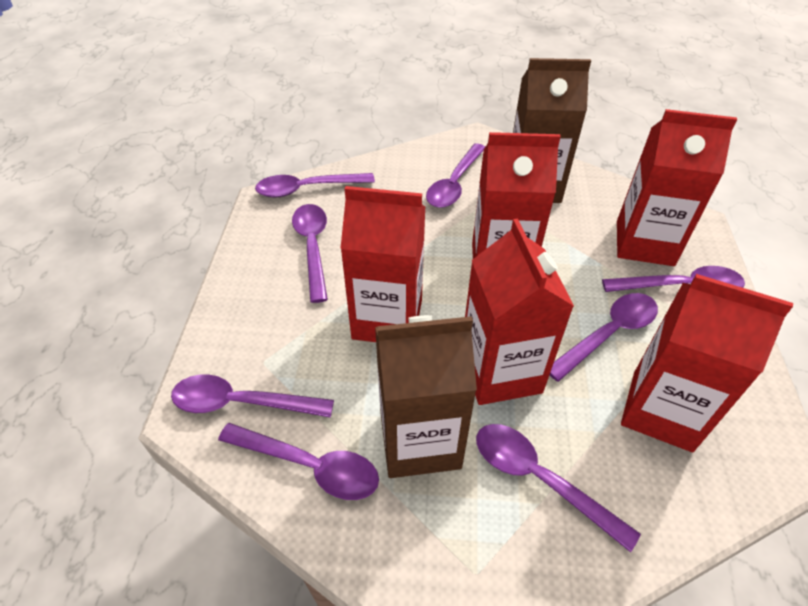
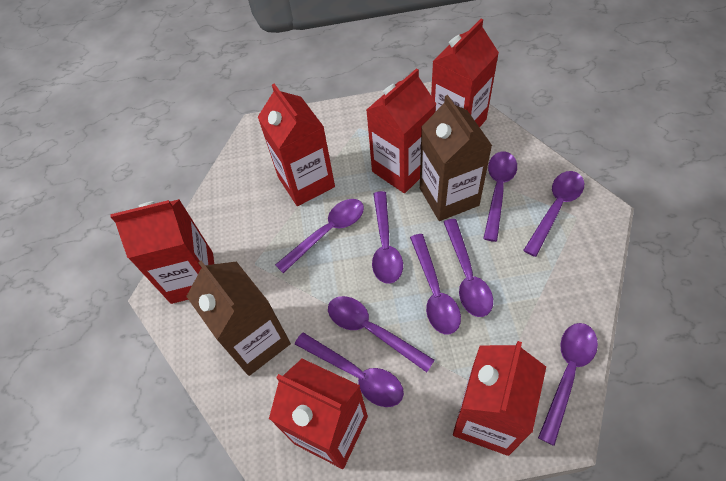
purple spoon: [171,374,334,418] [218,423,379,500] [255,173,375,198] [292,204,328,303] [426,143,485,208] [476,424,641,552] [550,293,658,382] [602,266,745,292] = 8 -> [275,199,364,273] [295,332,404,407] [328,296,435,372] [372,191,403,284] [410,234,461,335] [444,219,493,317] [483,152,517,242] [523,171,584,257] [538,323,598,446] = 9
red carton: [340,186,425,342] [465,219,574,405] [472,132,561,259] [617,109,737,266] [621,274,793,452] = 5 -> [110,199,214,304] [258,84,335,206] [269,359,368,469] [366,68,436,193] [431,19,499,127] [453,341,546,456] = 6

